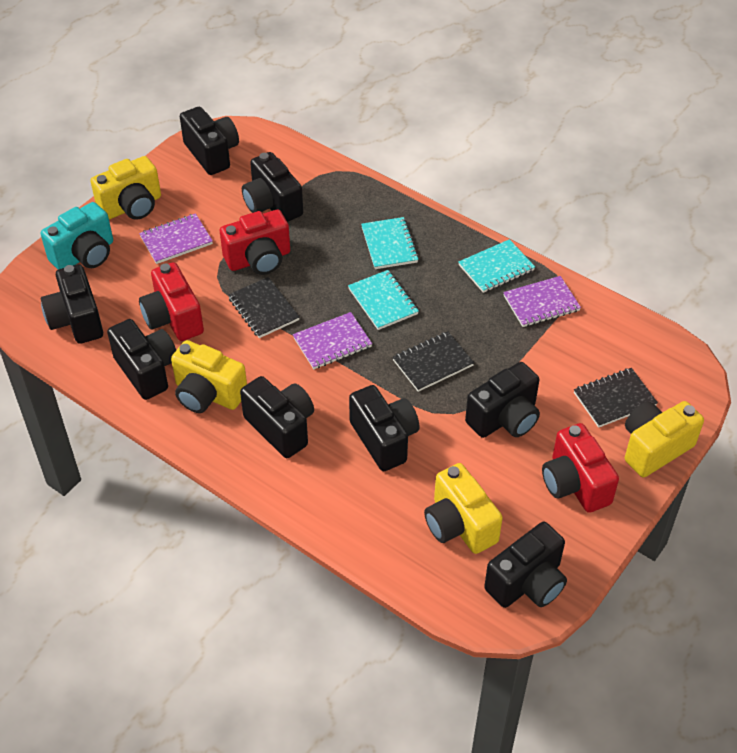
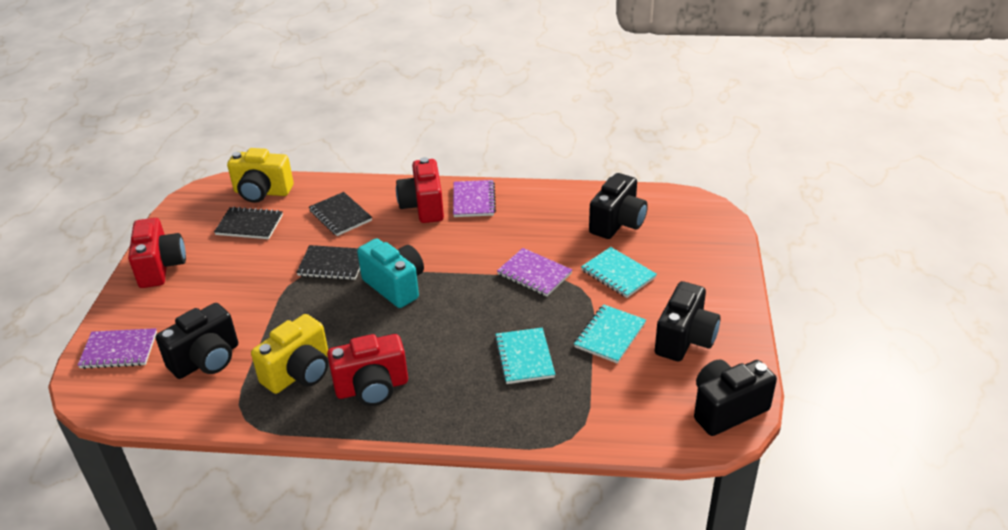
black camera: [41,264,103,344] [107,319,176,400] [180,107,239,175] [240,376,314,458] [242,152,303,222] [349,385,420,471] [465,362,540,438] [484,522,567,608] = 8 -> [156,303,238,379] [589,173,648,239] [655,281,720,361] [694,360,777,436] = 4
yellow camera: [90,156,161,220] [171,340,247,413] [424,463,503,554] [625,401,704,477] = 4 -> [227,148,294,203] [251,314,329,394] = 2

